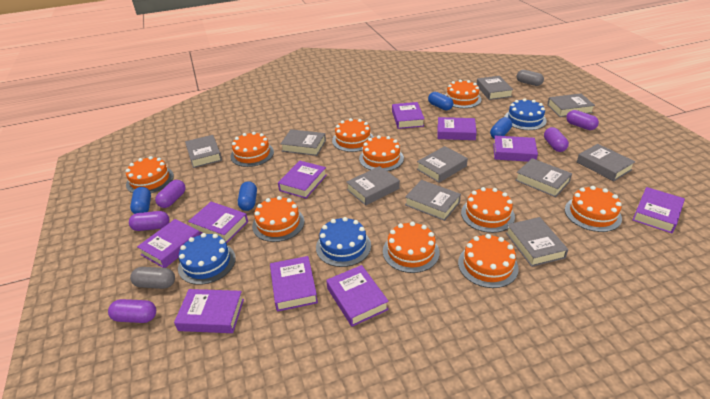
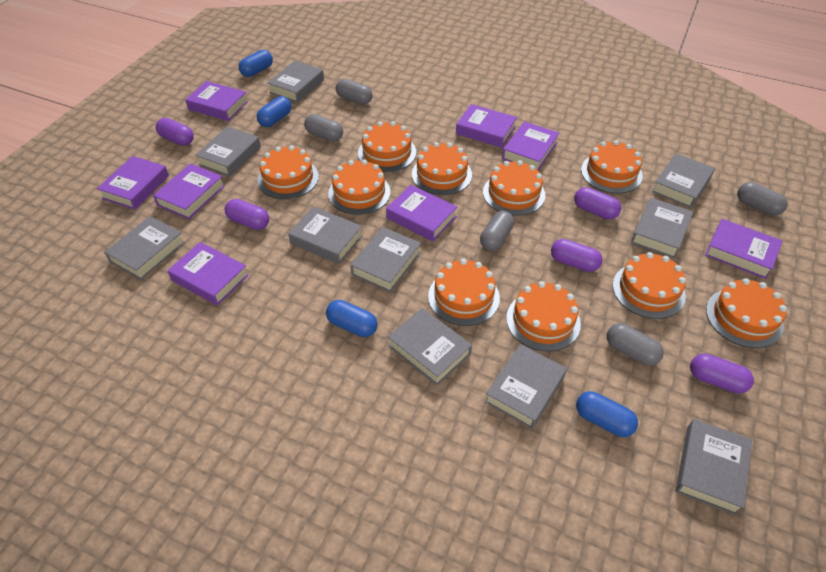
blue cake: [178,233,236,285] [316,217,371,267] [504,98,547,130] = 3 -> none = 0
grey capsule: [130,267,175,289] [517,70,544,86] = 2 -> [304,114,343,142] [336,79,373,105] [480,211,514,251] [607,323,664,366] [737,182,788,216] = 5
purple book: [137,219,200,268] [174,289,244,333] [188,202,248,243] [270,256,318,312] [278,161,327,199] [326,265,389,327] [392,102,425,129] [437,117,477,140] [493,136,538,162] [633,187,685,233] = 10 -> [97,156,169,210] [153,163,225,219] [167,242,249,306] [185,81,248,121] [386,185,457,241] [456,104,517,148] [502,121,559,171] [705,219,782,279] = 8

